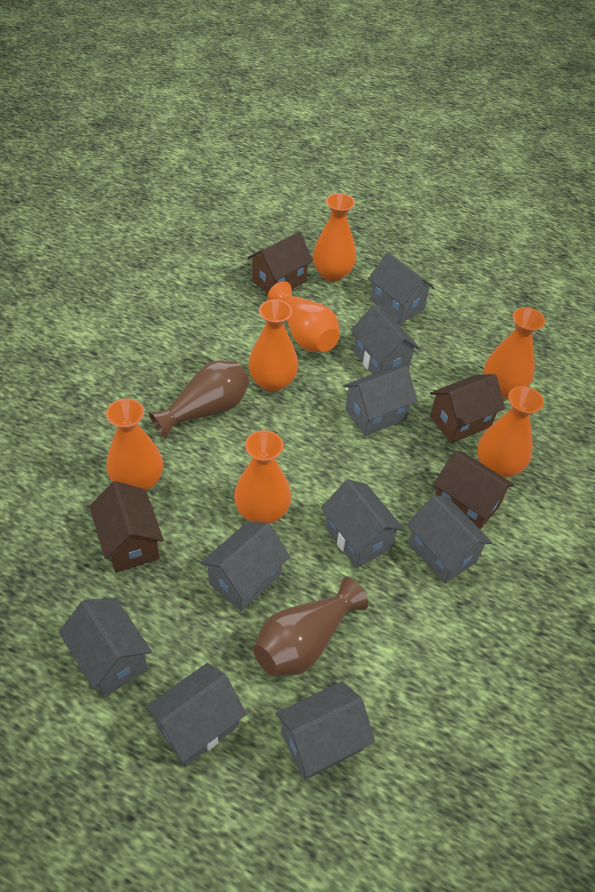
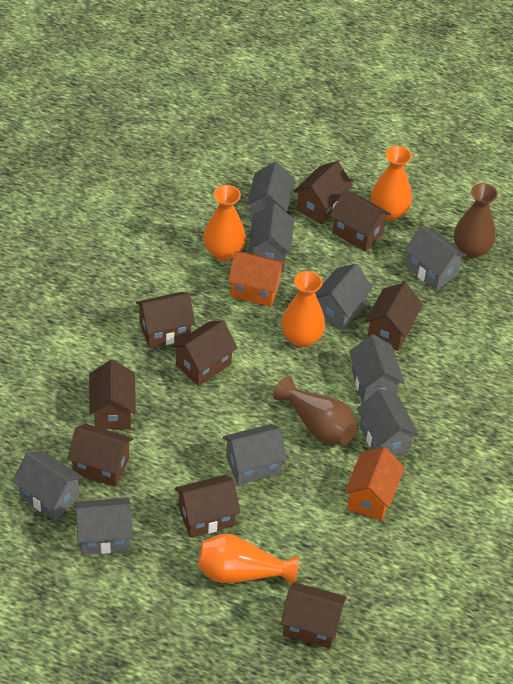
brown house: [89,481,164,573] [247,232,313,294] [430,374,505,443] [433,451,514,530] = 4 -> [67,423,133,487] [89,359,136,429] [136,292,195,348] [171,321,237,386] [175,475,240,538] [281,582,347,649] [294,161,353,225] [330,190,391,252] [365,282,423,351] = 9
orange house: none = 0 -> [228,251,285,307] [345,447,405,521] = 2
orange vase: [106,398,163,491] [234,430,291,524] [248,299,298,392] [268,281,339,352] [313,193,356,282] [477,386,544,478] [484,307,545,398] = 7 -> [198,534,299,585] [203,185,246,261] [281,271,325,347] [371,146,412,221] = 4

